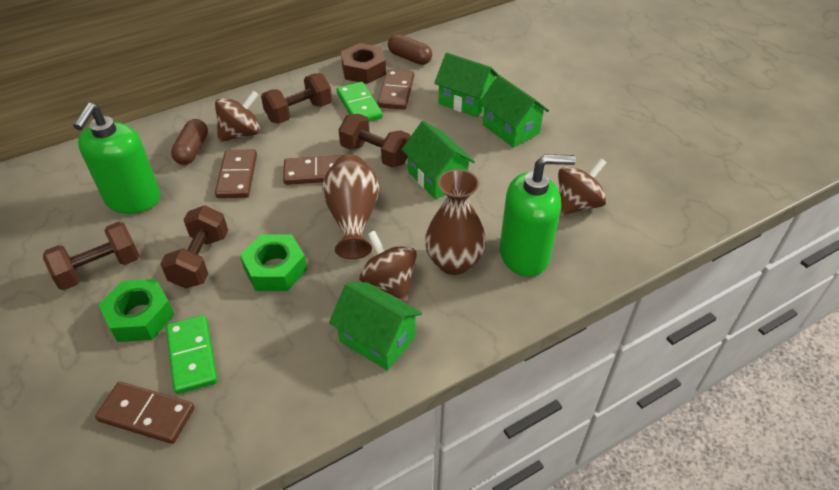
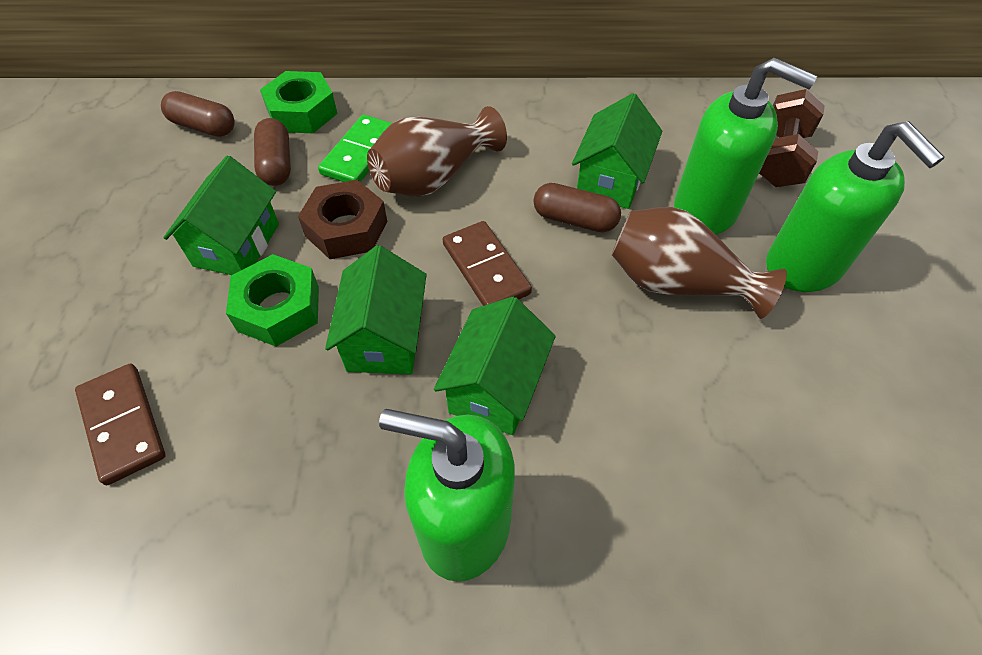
brown capsule: [171,119,208,165] [388,34,432,65] = 2 -> [161,91,235,137] [254,118,291,186] [533,183,621,232] = 3
brown domino: [95,382,195,444] [215,149,257,198] [283,155,344,185] [377,69,414,110] = 4 -> [75,363,165,485] [443,221,532,306] = 2
brown dumbbell: [43,222,140,290] [160,206,228,289] [261,73,332,124] [339,114,411,167] = 4 -> [759,89,825,187] = 1
brown spinning top: [215,91,260,142] [359,231,417,301] [558,158,607,216] = 3 -> none = 0
green domino: [166,315,218,394] [337,82,383,122] = 2 -> [318,115,392,182] = 1
green soap dispenser: [73,103,161,214] [500,154,576,277] = 2 -> [379,409,515,582] [674,58,817,235] [766,121,945,292] = 3

